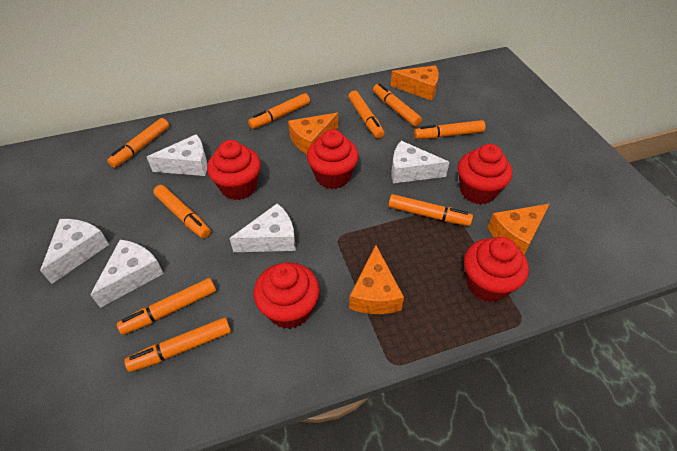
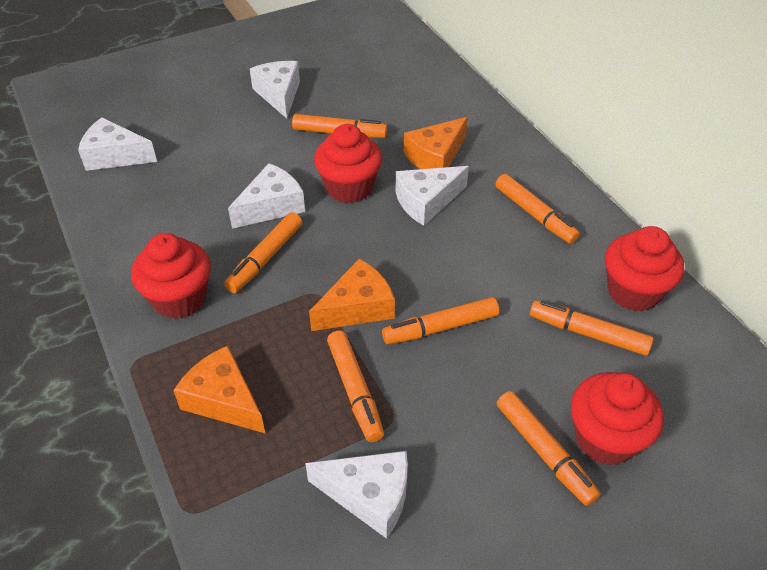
orange cheese: [288,113,338,154] [349,245,404,314] [390,65,439,101] [487,204,549,255] = 4 -> [173,346,266,434] [309,259,395,331] [404,117,468,169] = 3
orange marker: [107,118,169,168] [117,278,216,335] [124,317,231,372] [153,185,211,238] [248,93,310,129] [348,91,384,139] [373,83,422,127] [388,194,473,226] [414,120,485,139] = 9 -> [224,212,302,293] [292,114,387,138] [327,330,384,442] [382,297,499,345] [495,174,580,244] [497,391,601,506] [530,300,654,356] = 7
red cupcake: [207,140,261,200] [253,262,320,329] [307,129,359,189] [458,144,512,204] [464,237,529,302] = 5 -> [131,233,211,319] [314,124,382,203] [571,372,664,465] [605,226,684,312] = 4

